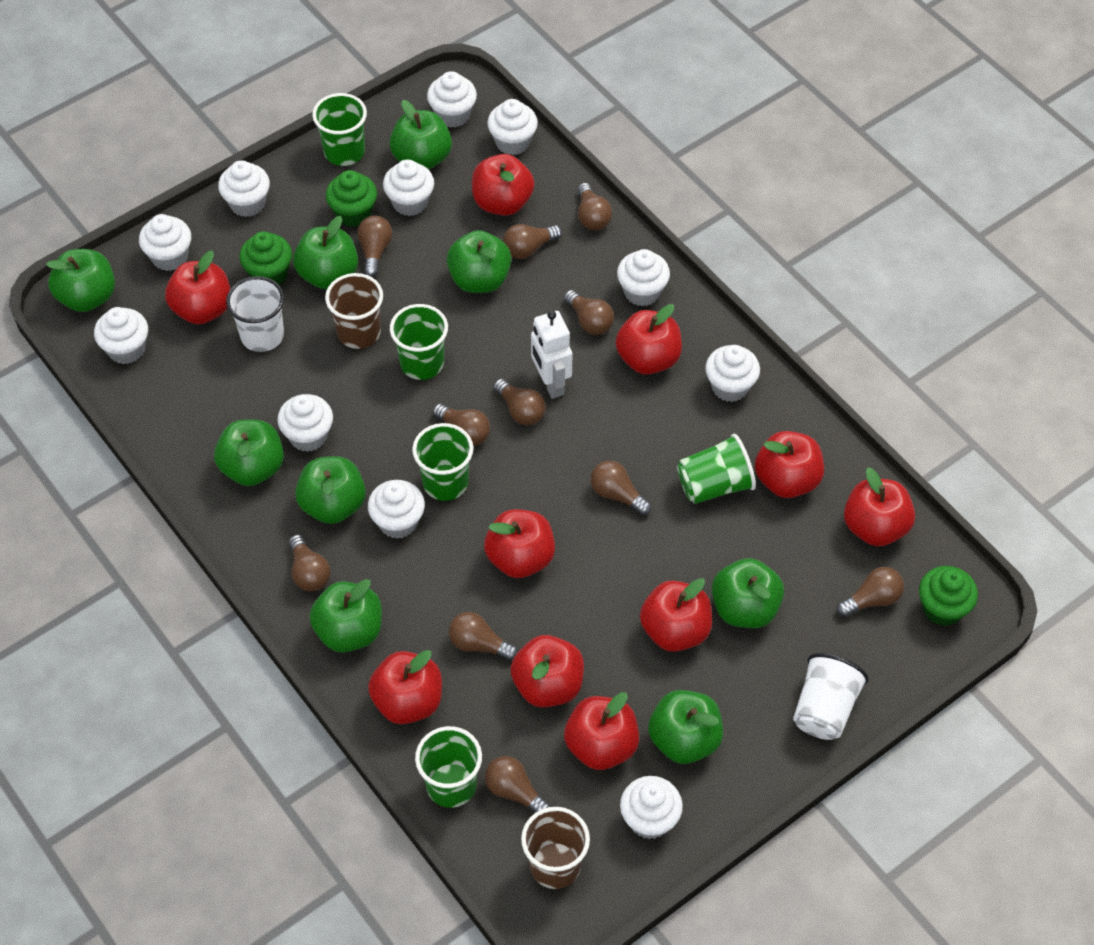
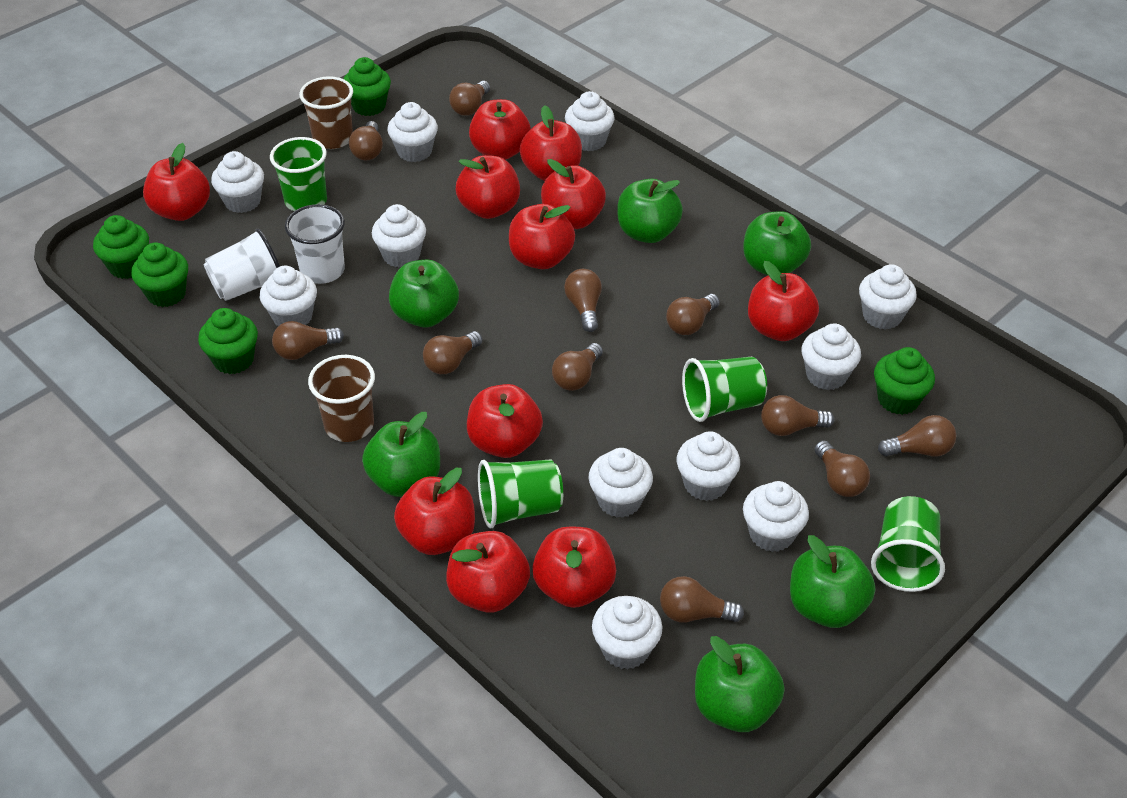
green apple: [46,249,115,312] [214,420,284,486] [293,216,358,289] [295,456,366,524] [309,579,382,653] [389,100,452,169] [446,230,512,293] [648,690,723,764] [712,558,784,628] = 9 -> [362,412,440,497] [389,260,459,327] [617,179,683,243] [695,636,785,732] [743,211,811,275] [790,535,875,628] = 6
green cup: [312,93,367,166] [390,304,448,380] [412,423,473,501] [415,726,482,808] [677,434,756,504] = 5 -> [270,137,327,211] [478,460,563,528] [682,357,767,422] [871,496,945,592] = 4
green cupcake: [239,231,292,285] [326,170,377,227] [919,566,978,626] = 3 -> [93,215,149,279] [131,243,188,307] [198,308,258,374] [343,57,391,116] [874,347,935,415] = 5
red apple: [165,251,230,324] [368,650,442,724] [472,154,534,216] [484,509,555,578] [510,635,584,707] [564,692,639,770] [616,304,682,375] [640,578,712,652] [755,431,824,498] [844,468,915,546] = 10 -> [143,143,210,221] [394,468,475,555] [446,531,530,613] [456,155,520,219] [467,384,543,458] [469,99,531,160] [509,204,575,269] [520,105,582,181] [532,527,616,608] [541,159,606,229] [748,261,819,341] = 11
white robot: [531,311,572,399] = 1 -> none = 0

